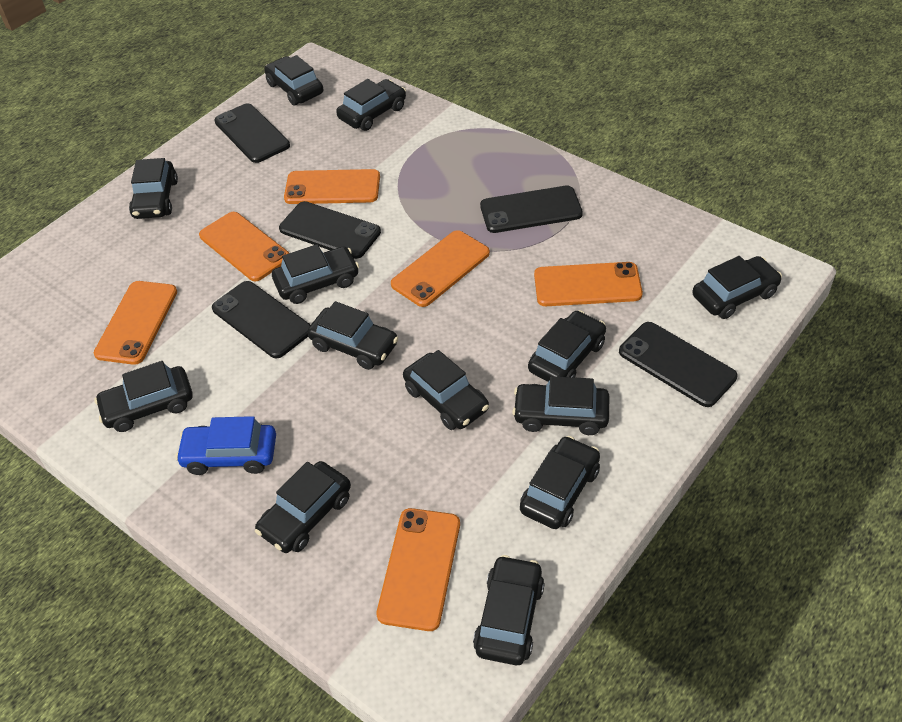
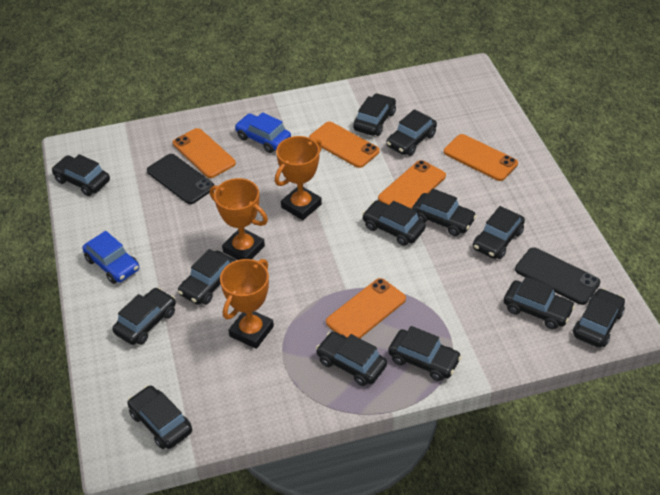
black phone: [212,281,310,358] [214,103,290,163] [279,201,381,259] [480,186,583,233] [619,322,737,407] = 5 -> [147,154,215,204] [515,247,600,305] = 2
blue car: [175,416,276,475] = 1 -> [82,231,139,284] [235,112,291,153] = 2
orange phone: [94,281,177,365] [199,212,289,281] [284,169,380,204] [376,508,460,631] [391,230,490,307] [534,262,643,306] = 6 -> [173,128,236,178] [309,122,380,168] [326,278,406,338] [378,160,446,209] [444,134,518,181] = 5
orange trophy: none = 0 -> [210,178,268,260] [220,259,274,349] [275,136,322,220] = 3

